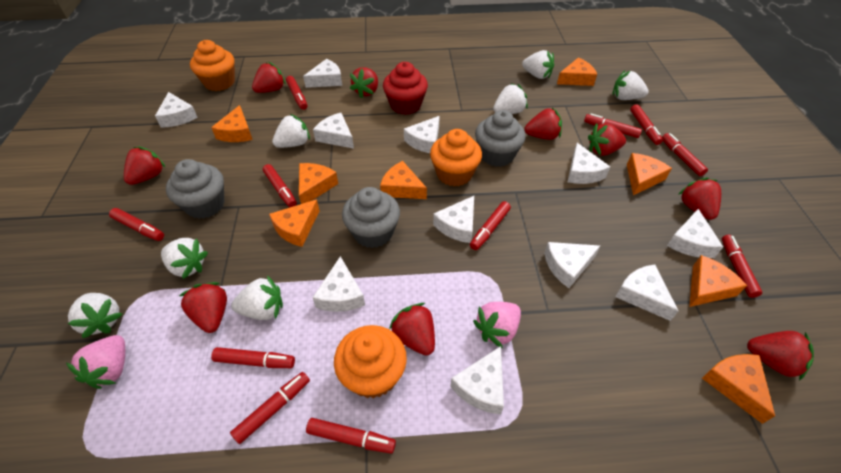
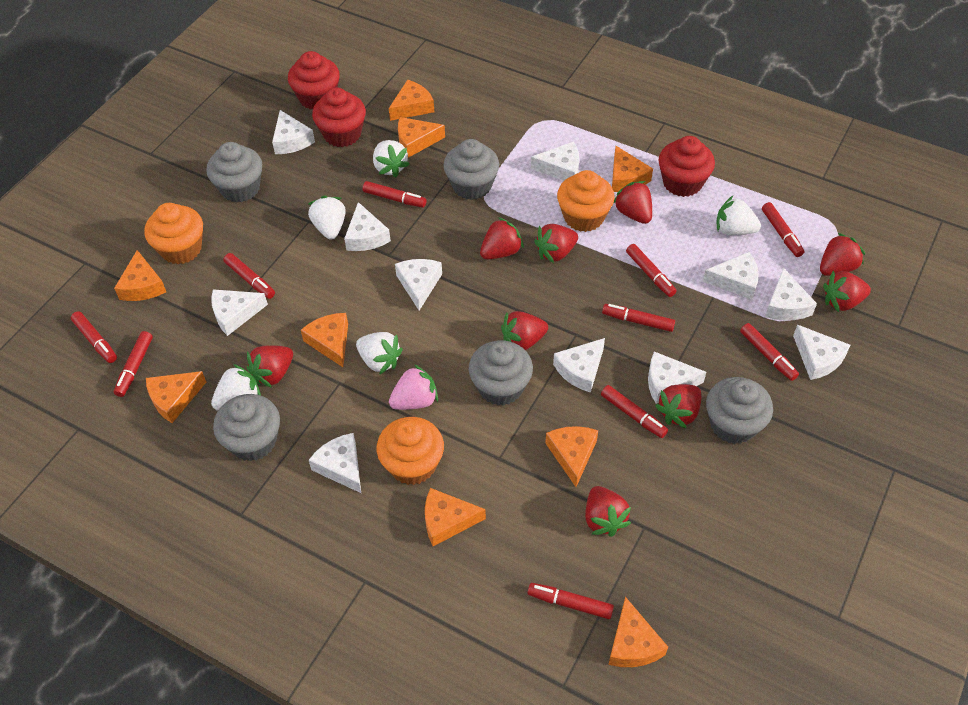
grey cupcake: [166,159,224,219] [342,187,400,248] [475,110,525,167] = 3 -> [206,142,262,203] [213,394,280,461] [443,139,499,200] [469,340,533,406] [706,377,773,444] = 5
orange cheese: [211,105,253,142] [269,199,320,247] [299,163,338,204] [380,161,427,199] [557,57,597,86] [627,153,672,195] [689,255,747,307] [702,354,775,424] = 8 -> [114,250,166,301] [146,371,206,423] [301,313,348,367] [389,79,434,121] [398,117,445,158] [425,488,486,546] [545,426,598,487] [608,597,668,667] [612,146,653,192] = 9
pink strawberry: [66,335,125,389] [473,302,521,348] = 2 -> [389,364,438,410] = 1
red cupcake: [383,62,428,115] = 1 -> [288,51,340,109] [312,87,366,147] [658,136,715,197] = 3
red marker: [109,208,164,241] [211,347,295,368] [230,372,310,444] [263,164,297,207] [286,76,307,110] [306,418,396,454] [470,201,511,250] [584,113,642,138] [630,104,663,145] [662,133,708,176] [722,235,762,298] = 11 -> [71,311,117,363] [114,331,153,397] [223,253,275,299] [363,181,427,208] [528,583,614,619] [601,385,668,438] [602,304,675,332] [626,244,677,297] [740,323,799,381] [762,202,804,257] = 10
white strawberry: [68,293,123,338] [161,238,208,279] [231,275,283,320] [272,114,310,148] [493,83,528,114] [522,50,554,79] [612,71,649,100] = 7 -> [211,364,261,410] [308,196,346,239] [356,332,403,374] [373,140,410,177] [716,196,761,235] = 5

